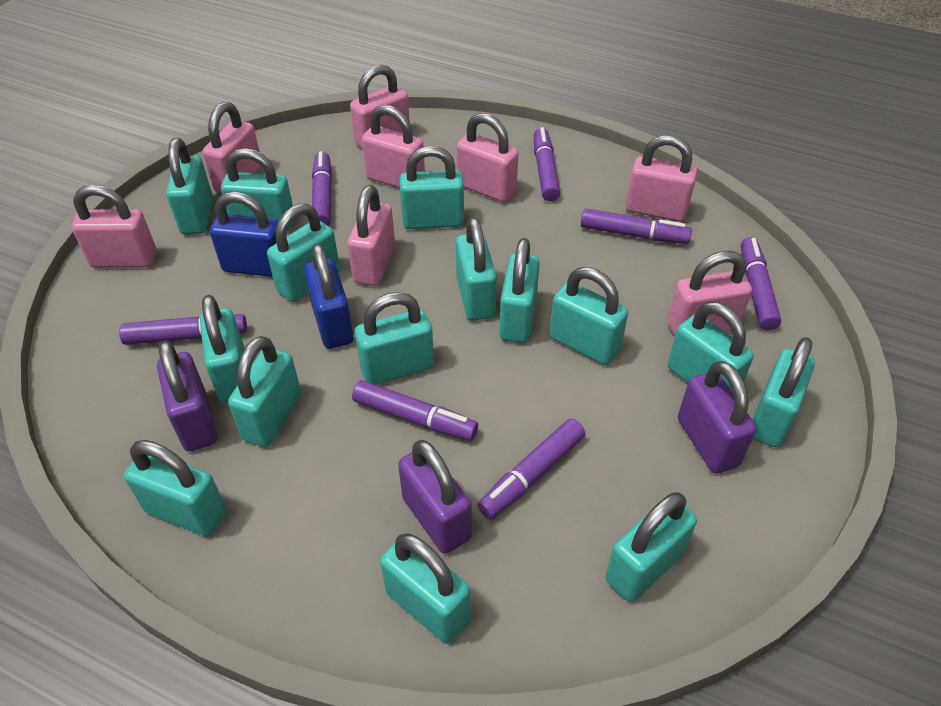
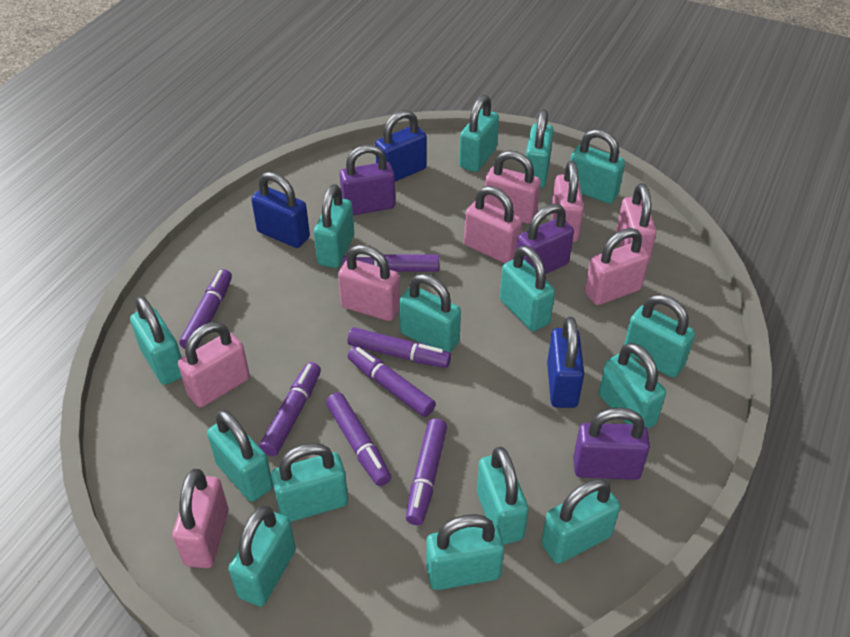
blue padlock: [210,192,278,277] [304,244,354,349] = 2 -> [251,172,310,248] [375,110,427,182] [547,317,584,408] = 3

